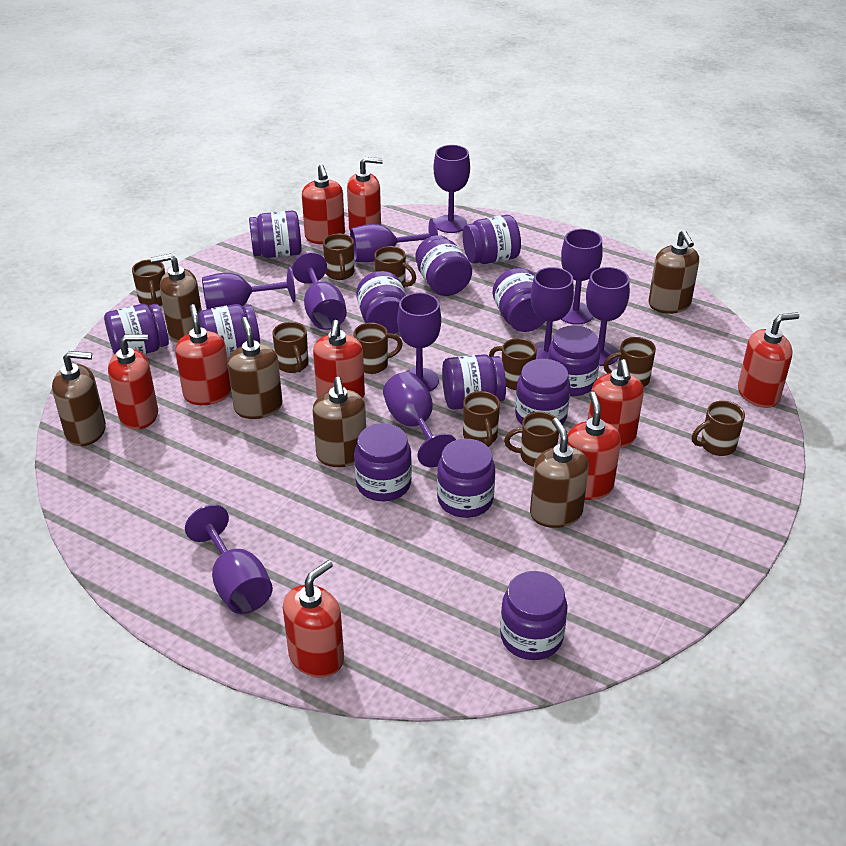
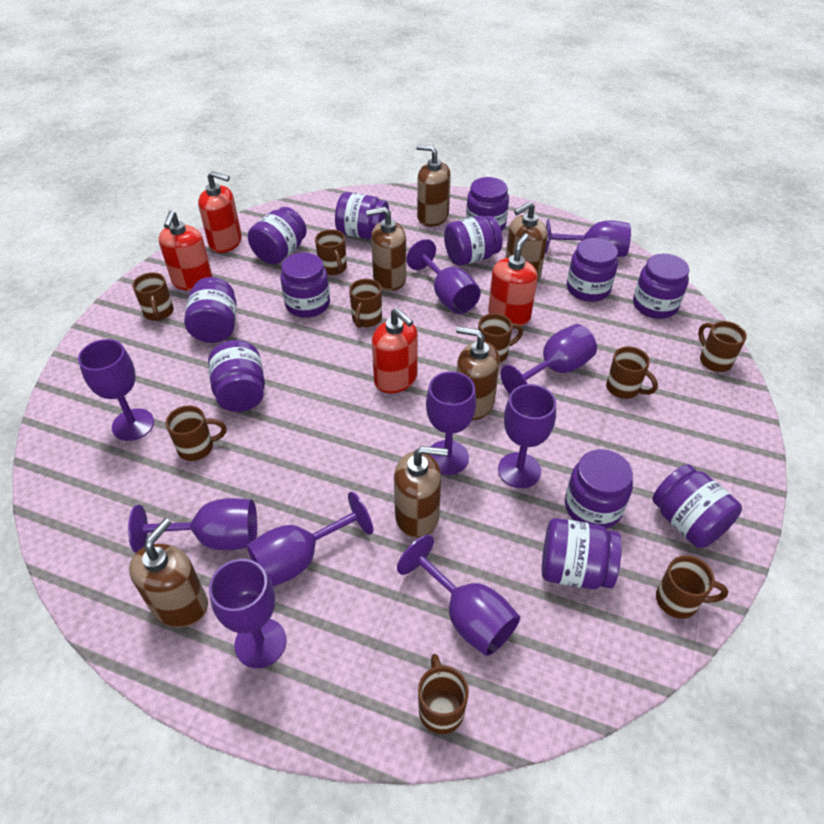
brown mug: [132,259,165,306] [272,322,309,373] [323,234,354,280] [353,323,403,374] [374,246,416,287] [463,391,500,447] [489,338,537,390] [504,412,559,467] [603,337,656,387] [692,401,745,456] = 10 -> [132,273,174,321] [166,405,227,461] [315,229,347,275] [349,279,382,328] [418,654,469,734] [477,313,523,363] [606,346,658,399] [656,555,728,619] [698,321,747,372] = 9
purple jar: [104,304,169,355] [198,304,260,356] [249,211,302,258] [354,423,412,501] [356,271,406,334] [415,235,472,296] [437,439,495,518] [442,354,506,410] [463,215,521,264] [493,268,545,332] [500,571,568,660] [515,359,571,425] [548,325,600,396] = 13 -> [184,277,237,343] [208,340,265,412] [248,207,307,264] [280,252,330,318] [335,192,389,239] [444,216,502,266] [466,177,509,232] [542,518,622,589] [565,449,633,529] [567,238,618,302] [633,254,689,319] [652,464,742,548] = 12
red soap dispenser: [108,334,158,430] [175,304,231,405] [283,560,344,678] [302,164,345,244] [313,320,365,398] [347,157,383,230] [568,392,621,500] [588,359,644,448] [738,312,799,408] = 9 -> [159,211,213,291] [198,171,242,253] [372,308,418,393] [488,233,538,326] = 4

